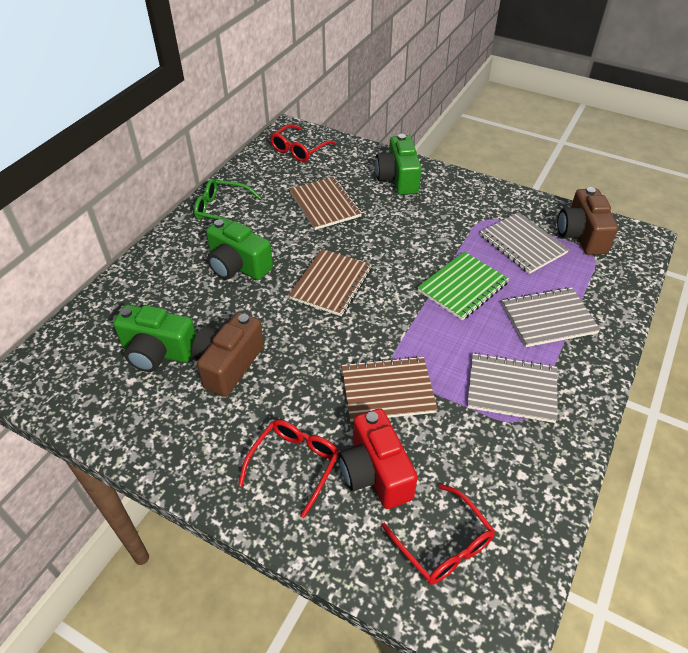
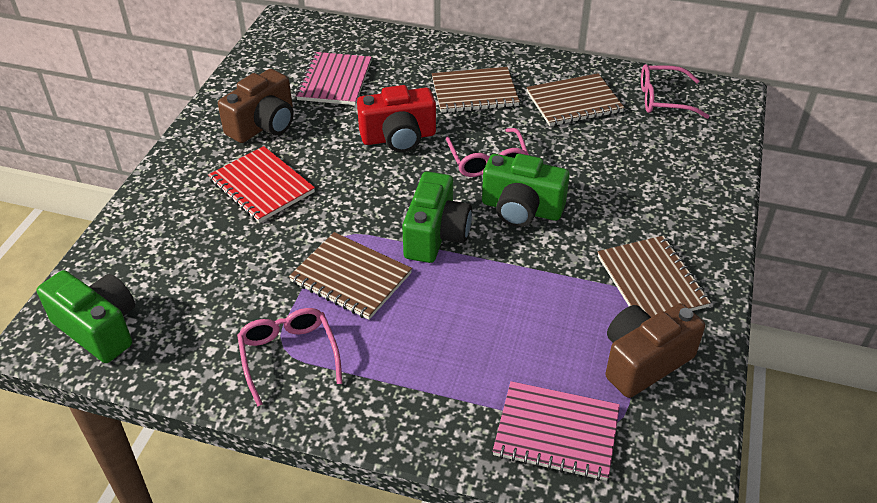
brown notebook: [289,176,362,230] [289,249,372,316] [342,356,438,422] = 3 -> [289,232,412,320] [432,67,520,113] [526,73,624,126] [598,236,711,317] = 4
green glasses: [194,178,262,222] = 1 -> none = 0
green notebook: [417,251,509,320] = 1 -> none = 0
grey notebook: [467,353,558,423] [480,212,569,274] [502,287,600,347] = 3 -> none = 0
pink glasses: none = 0 -> [237,308,342,407] [446,128,529,177] [641,64,710,119] = 3
pink notebook: none = 0 -> [295,52,372,105] [493,381,620,481] = 2
red glasses: [238,420,339,518] [270,124,336,162] [381,484,495,585] = 3 -> none = 0
red notebook: none = 0 -> [208,146,315,223] = 1

